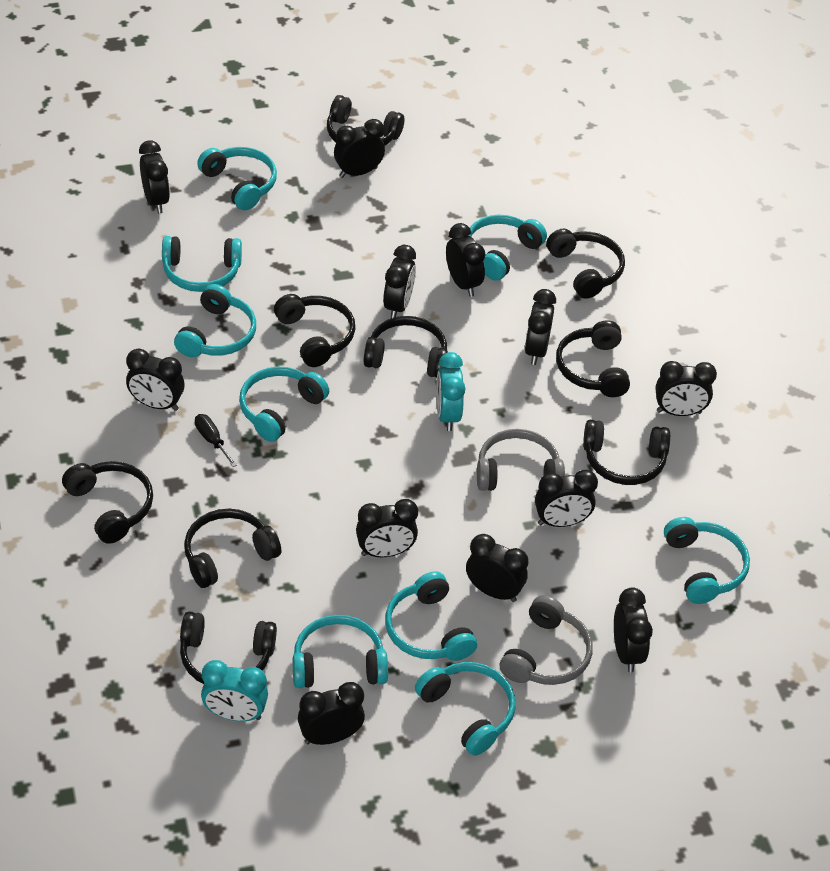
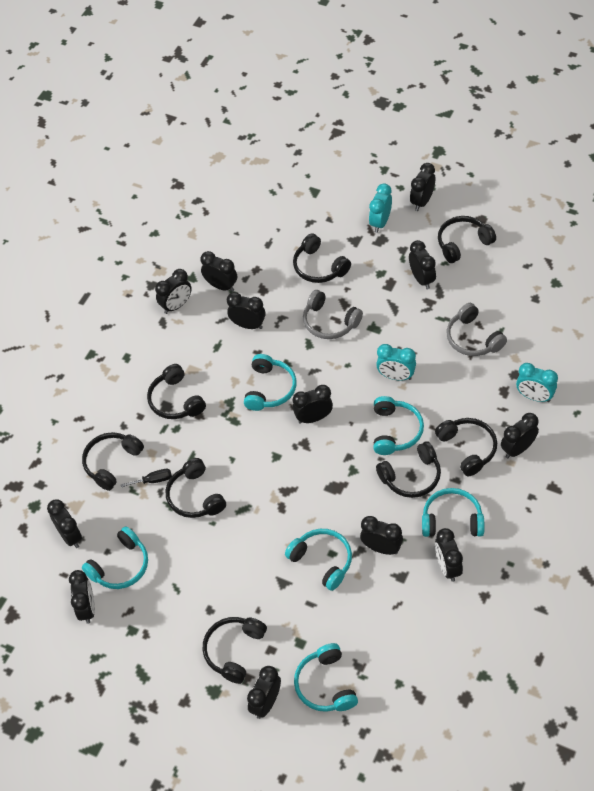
black headphones: [62,461,153,544] [180,611,277,684] [184,509,281,588] [274,294,355,367] [327,95,404,145] [364,316,448,378] [546,229,625,299] [556,320,630,397] [583,420,670,485] = 9 -> [82,432,144,491] [147,364,206,419] [166,458,226,518] [202,617,267,684] [293,233,351,283] [376,441,441,498] [435,418,497,476] [438,216,496,263] = 8
turquoise clock: [201,660,268,721] [436,352,466,431] = 2 -> [369,183,392,233] [376,344,416,381] [516,363,558,402] = 3
turquoise headphones: [162,236,242,292] [174,284,256,357] [197,147,277,210] [239,366,329,442] [293,615,388,688] [385,571,477,661] [415,662,516,756] [468,215,547,281] [664,517,750,604] = 9 -> [82,527,148,589] [244,354,297,411] [285,529,352,591] [294,643,358,712] [373,396,424,455] [422,488,484,537] = 6

